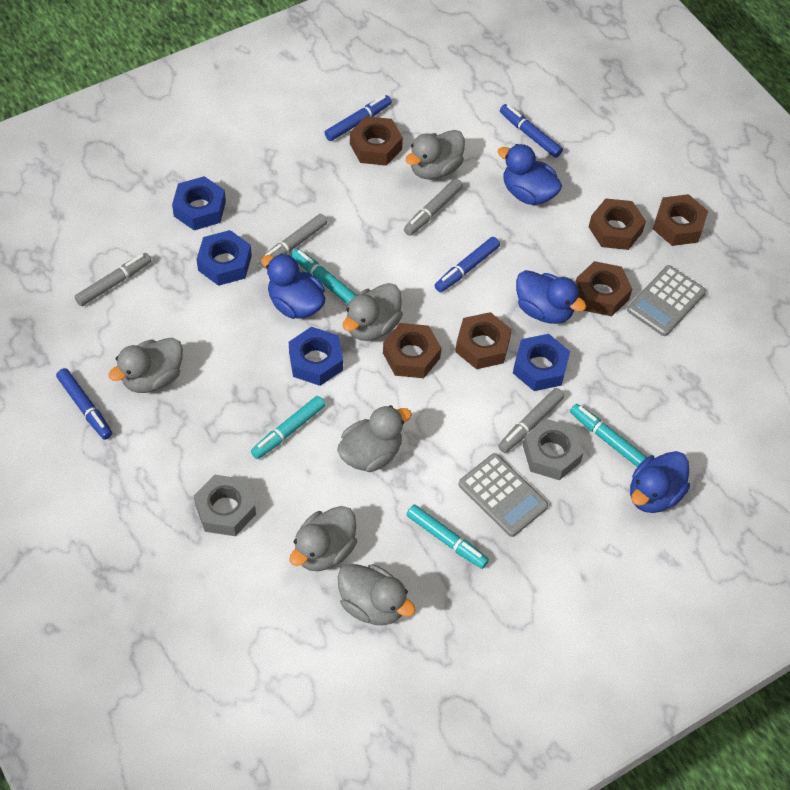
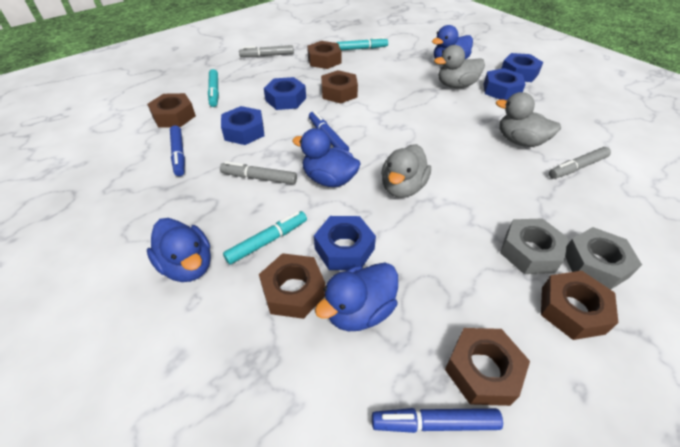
blue marker: [56,368,112,440] [324,95,392,141] [434,237,500,292] [500,104,563,158] = 4 -> [170,125,185,176] [309,111,349,151] [372,408,503,433] = 3
blue nut: [172,176,226,230] [197,230,252,286] [289,327,343,386] [513,334,570,391] = 4 -> [221,106,265,145] [264,77,306,110] [314,216,376,270] [484,68,526,100] [501,53,543,82] = 5
grey calculator: [458,453,548,537] [627,265,706,336] = 2 -> none = 0
grey duck: [109,337,183,393] [289,506,357,571] [337,405,412,472] [338,564,416,625] [343,283,403,341] [405,130,465,180] = 6 -> [381,144,431,198] [434,45,485,88] [496,92,561,147] = 3
grey marker: [74,253,152,306] [259,214,328,268] [404,178,463,236] [498,388,564,453] = 4 -> [220,161,297,184] [239,45,294,57] [549,147,611,179] = 3
turquoise marker: [251,396,325,459] [291,248,357,304] [407,505,489,569] [570,404,647,467] = 4 -> [208,69,219,107] [223,211,307,265] [336,37,388,50] = 3

